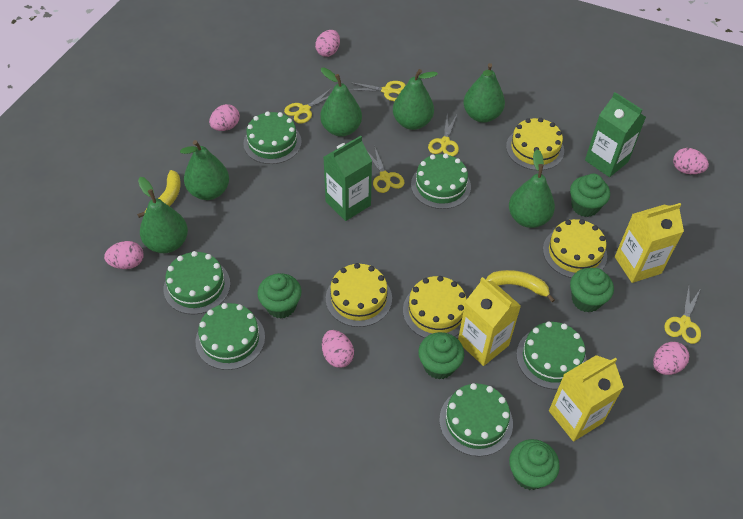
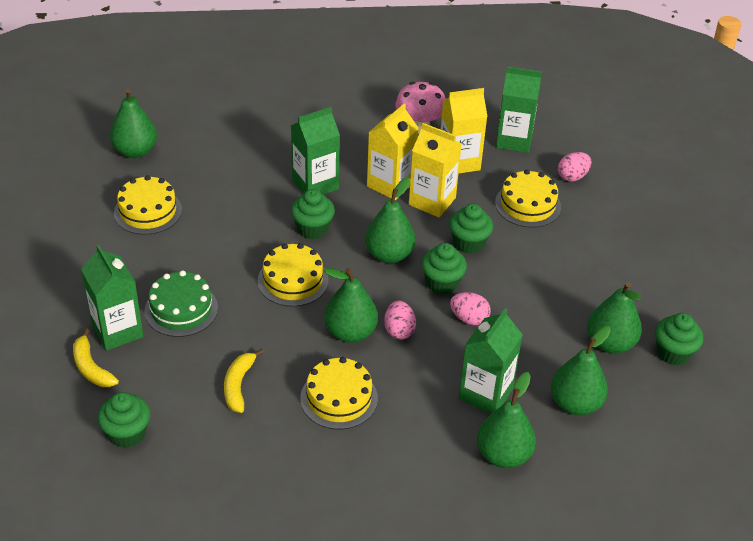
green cake: [164,251,230,315] [196,303,265,370] [243,111,302,164] [411,154,471,209] [439,383,513,457] [516,321,587,389] = 6 -> [144,270,218,337] = 1
green carton: [323,136,372,221] [585,92,646,177] = 2 -> [81,244,144,351] [291,107,340,195] [459,308,523,414] [496,67,542,153] = 4
pink egg: [104,241,144,269] [209,104,240,131] [315,30,340,57] [322,330,354,368] [653,342,689,375] [673,148,709,174] = 6 -> [384,301,416,340] [450,292,491,325] [558,152,592,182] = 3
pink mushroom: none = 0 -> [395,82,446,133] = 1
yellow scissors: [284,88,332,124] [348,81,406,101] [367,146,404,193] [428,114,459,156] [664,286,701,344] = 5 -> none = 0

